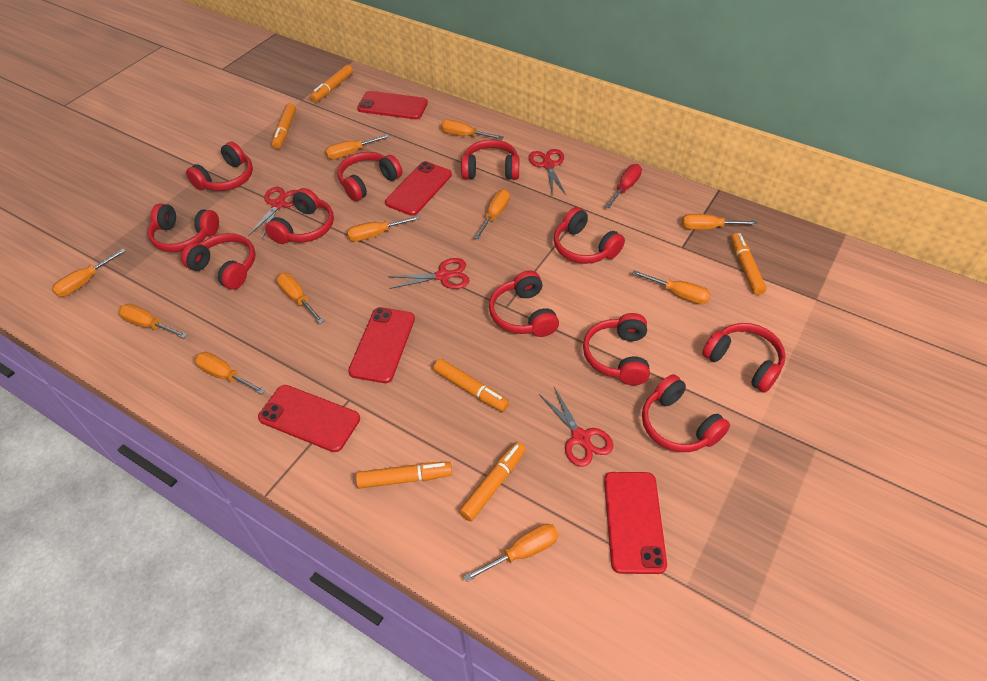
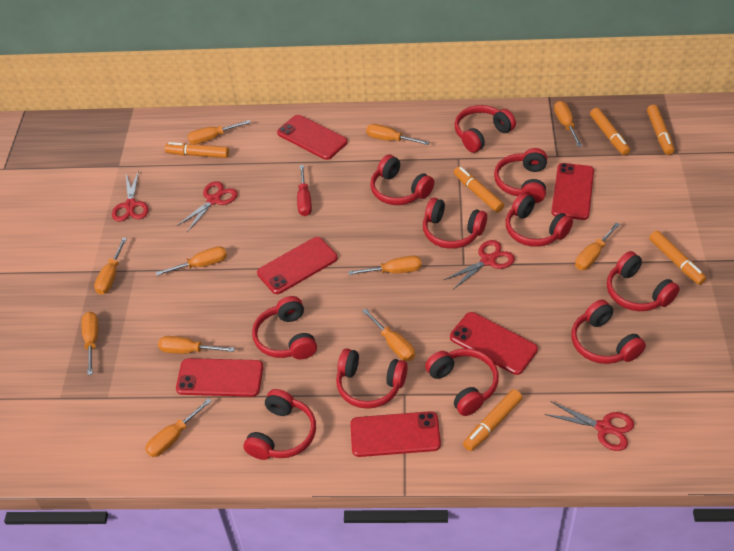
red phone: [258,385,360,452] [348,307,415,383] [357,91,428,119] [385,161,452,216] [604,472,667,574] = 5 -> [176,358,263,397] [257,237,338,294] [277,115,348,160] [350,411,441,457] [450,312,538,375] [551,163,594,220] = 6

